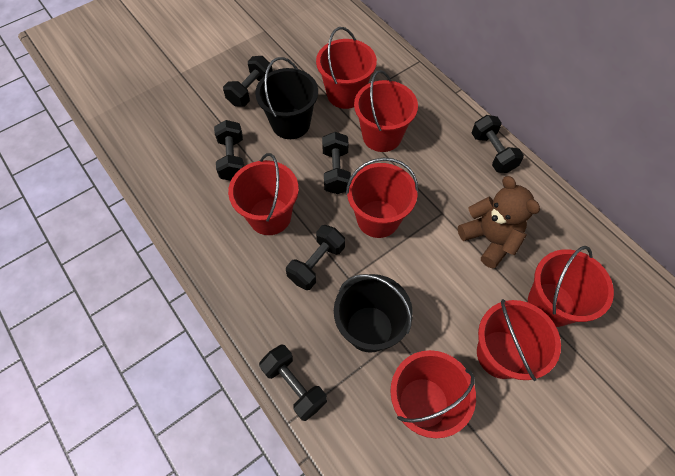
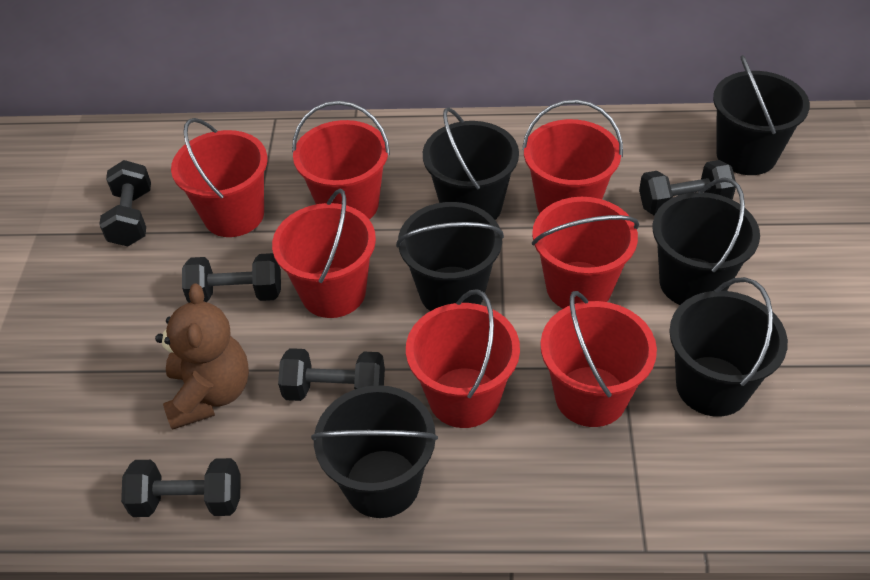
black bucket: [255,57,318,139] [334,274,413,353] = 2 -> [311,385,438,518] [396,202,504,311] [423,107,519,220] [653,177,760,305] [669,277,788,417] [713,55,810,175] = 6
black dumbbell: [214,120,244,181] [223,56,273,107] [259,345,327,421] [286,225,345,290] [322,132,351,194] [472,115,524,173] = 6 -> [99,160,151,247] [121,458,241,517] [182,253,281,303] [278,348,385,401] [639,160,736,216] = 5

